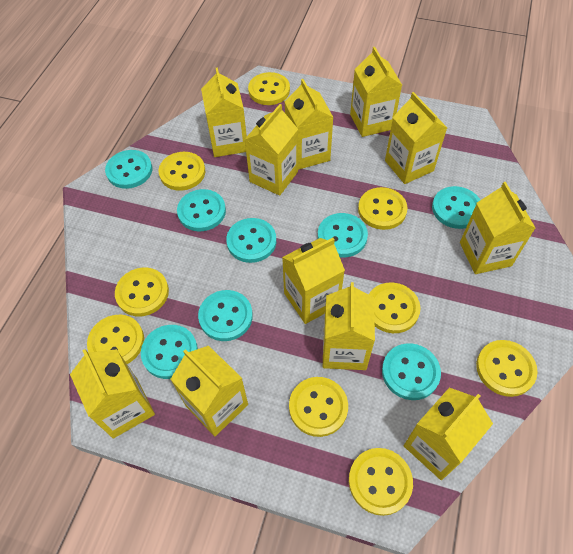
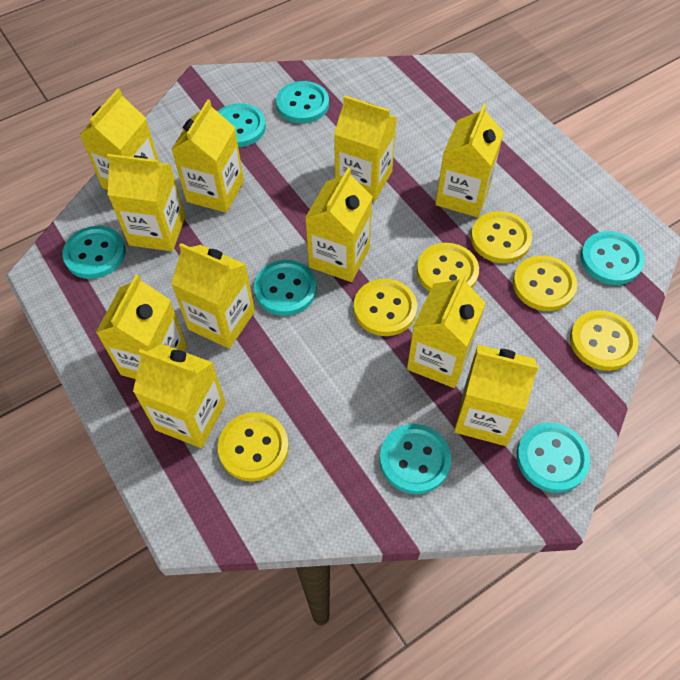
turquoise button: [105,150,152,189] [141,325,198,379] [177,189,226,231] [198,290,253,341] [226,218,277,263] [318,213,368,257] [382,343,441,400] [432,186,480,229] = 8 -> [62,226,126,279] [217,103,266,147] [254,260,317,316] [276,81,329,123] [380,424,451,494] [517,423,590,493] [580,231,645,285] = 7
yellow button: [87,315,144,364] [115,268,169,316] [158,152,205,191] [248,72,290,105] [289,377,348,437] [349,448,413,516] [358,187,408,230] [369,282,421,333] [476,340,538,397] = 9 -> [218,412,289,482] [354,279,417,336] [417,243,479,292] [471,211,532,263] [513,255,577,311] [570,310,639,371] = 6

